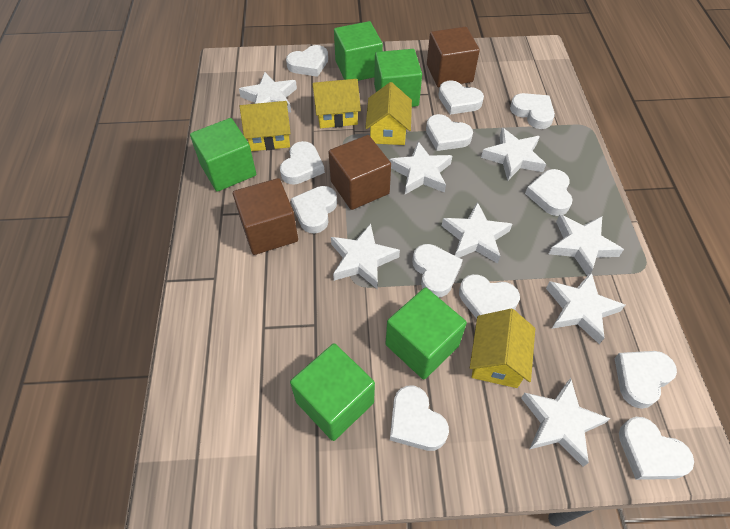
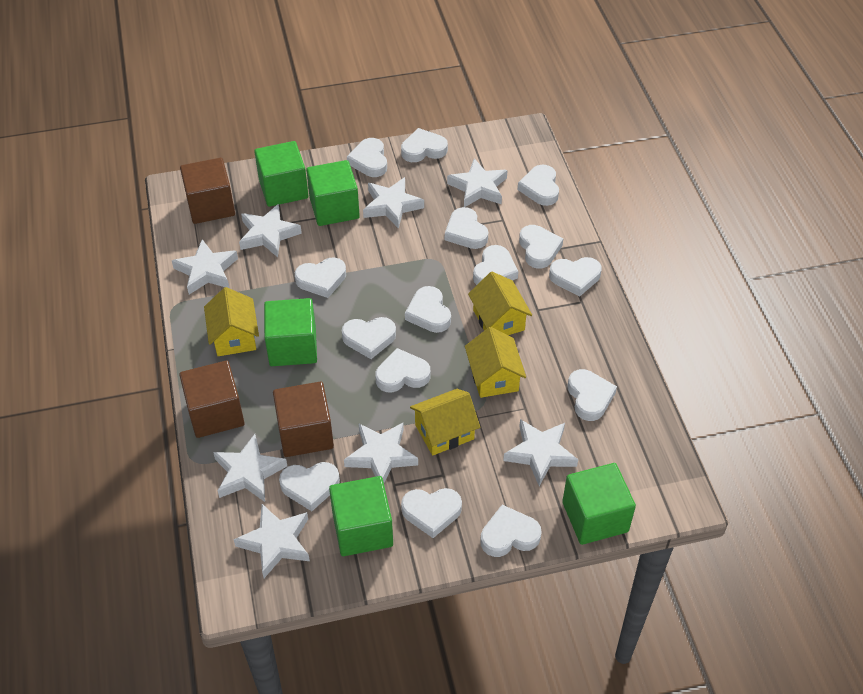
white heart: [280,141,325,185] [286,45,328,77] [291,186,337,234] [390,386,449,451] [412,244,463,297] [426,114,473,151] [438,80,484,115] [459,274,520,319] [510,93,555,129] [525,169,573,216] [615,351,677,409] [619,417,694,480] = 12 -> [279,462,340,511] [295,257,346,298] [342,317,396,359] [347,138,387,177] [375,348,430,392] [401,128,448,162] [401,488,462,538] [405,286,451,333] [445,207,488,249] [473,245,518,285] [480,505,542,557] [518,165,559,206] [519,225,563,269] [549,257,602,297] [568,369,617,421] = 15

